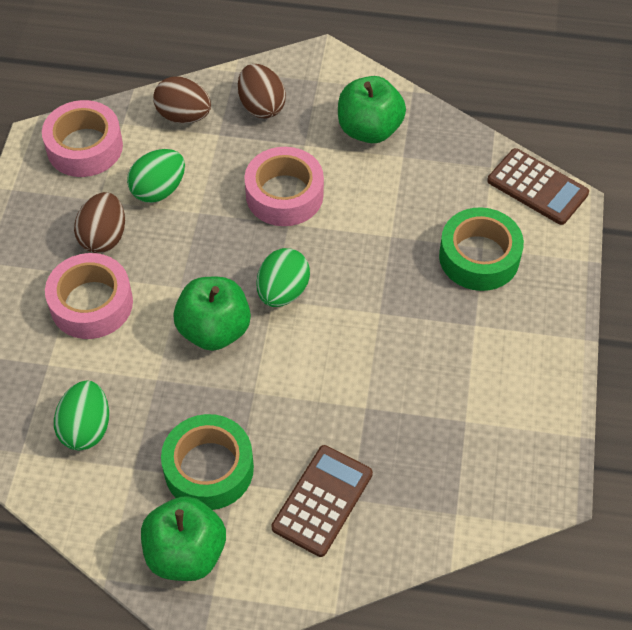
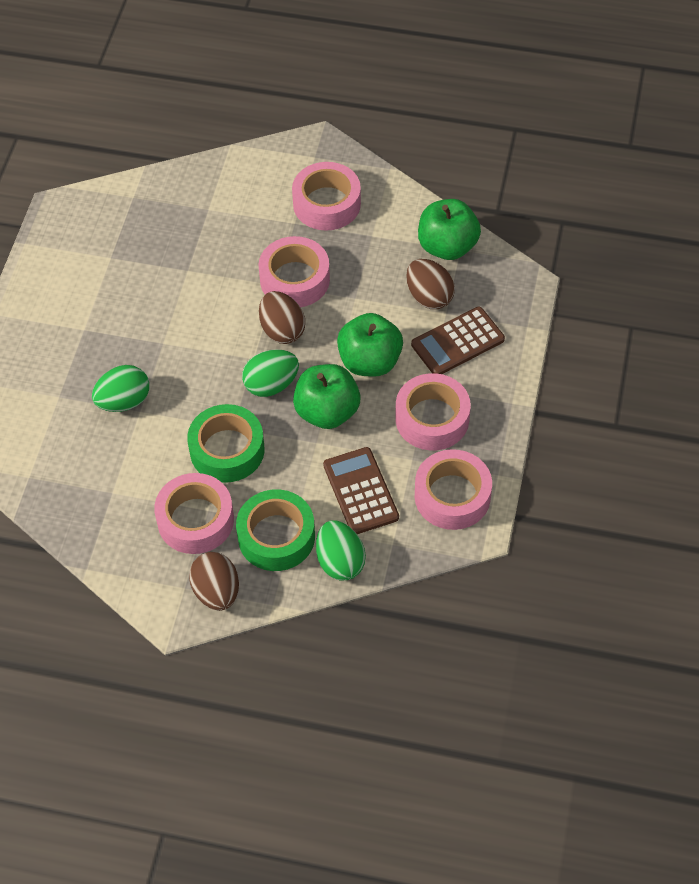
pink tape: [42,100,123,177] [45,253,133,339] [244,147,324,226] = 3 -> [154,473,234,554] [259,236,330,307] [292,162,361,231] [395,373,471,450] [415,449,492,530] = 5

